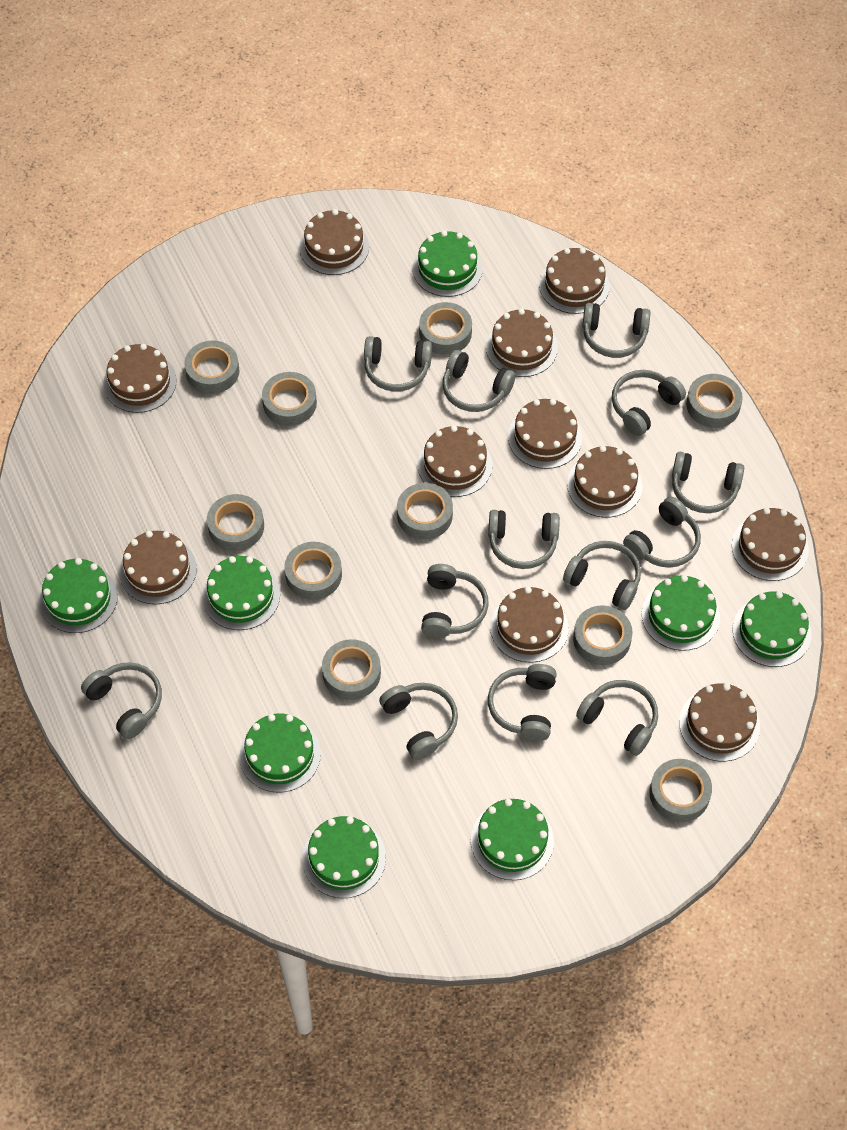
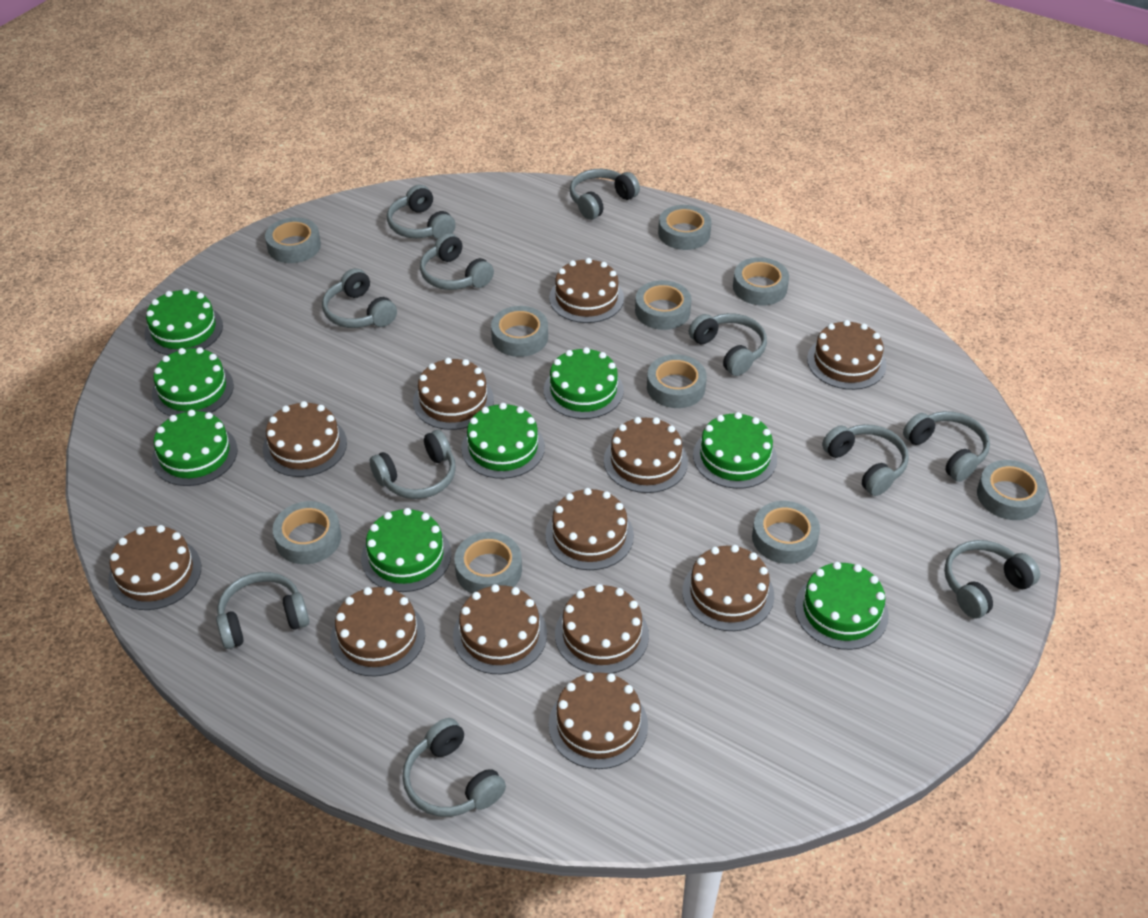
brown cake: [103,344,177,413] [119,531,197,604] [299,209,369,275] [418,425,492,497] [486,309,558,377] [490,587,569,663] [508,399,582,469] [539,248,610,314] [567,446,643,517] [679,683,760,761] [732,508,809,581] = 11 -> [108,525,201,610] [263,401,347,477] [330,587,425,676] [413,358,494,430] [453,584,547,674] [545,488,634,570] [549,258,624,323] [549,672,648,769] [555,584,649,674] [604,417,688,493] [682,545,774,631] [807,320,887,390] = 12
grey headphones: [81,662,162,739] [364,336,432,392] [379,683,458,760] [421,564,489,638] [442,350,515,412] [488,510,560,569] [488,664,557,741] [563,541,641,610] [576,680,658,756] [582,303,650,358] [612,370,686,436] [623,497,701,568] [672,452,744,513] = 13 -> [216,572,309,649] [322,268,397,328] [370,430,456,499] [387,185,456,239] [402,718,506,817] [420,233,494,290] [570,169,640,220] [689,313,767,376] [822,424,909,496] [903,411,990,482] [944,540,1040,619] = 11

